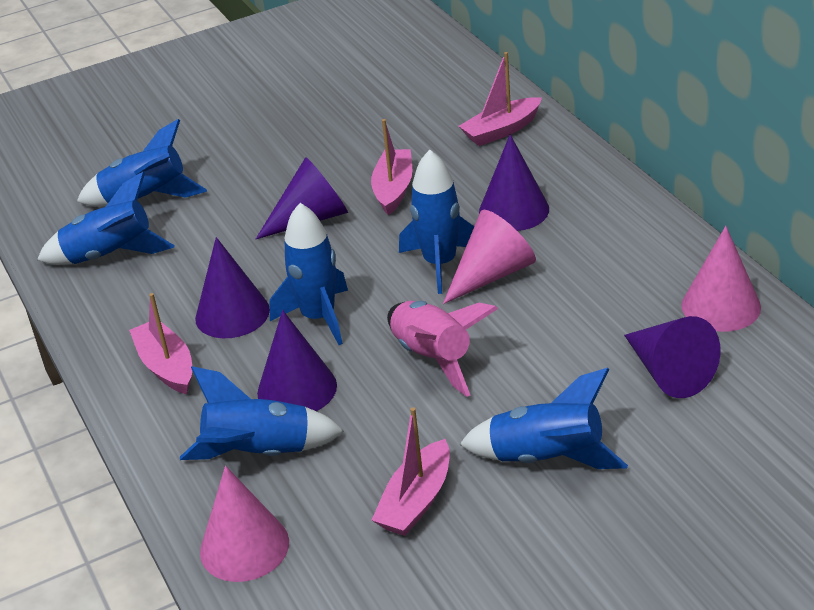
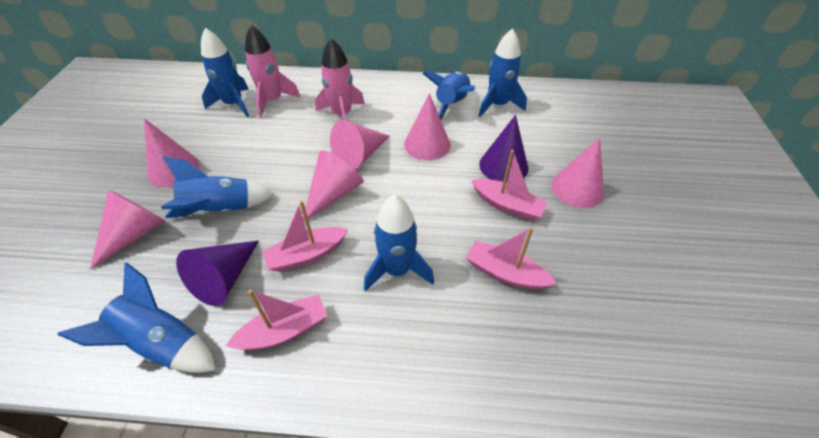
pink cone: [200,466,289,582] [443,210,536,304] [681,226,761,332] = 3 -> [90,190,165,269] [144,118,200,187] [303,150,364,221] [330,120,390,169] [404,93,451,160] [552,137,604,208] = 6
pink rocket: [387,301,498,397] = 1 -> [245,25,301,118] [315,38,365,120] = 2
purple cone: [195,237,270,338] [256,157,348,239] [257,310,337,411] [479,134,549,231] [624,316,721,398] = 5 -> [176,240,259,306] [479,115,528,183] = 2

